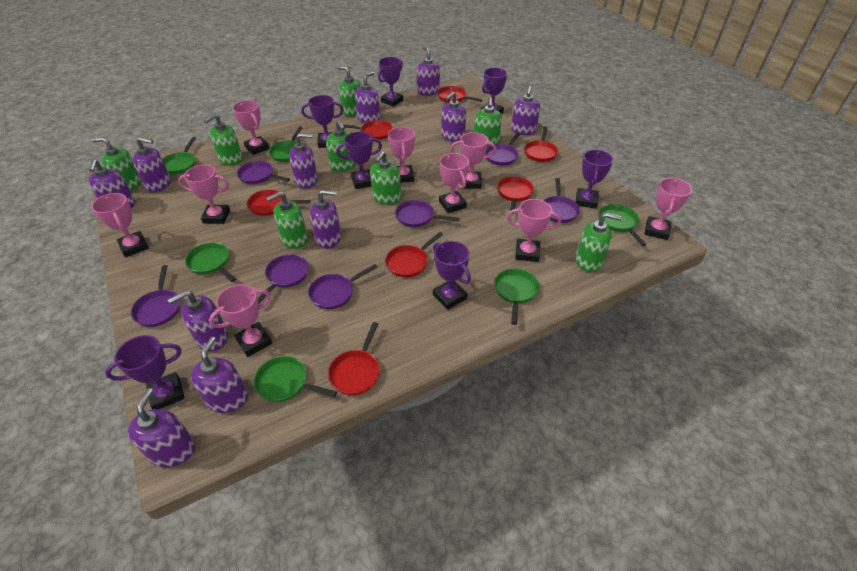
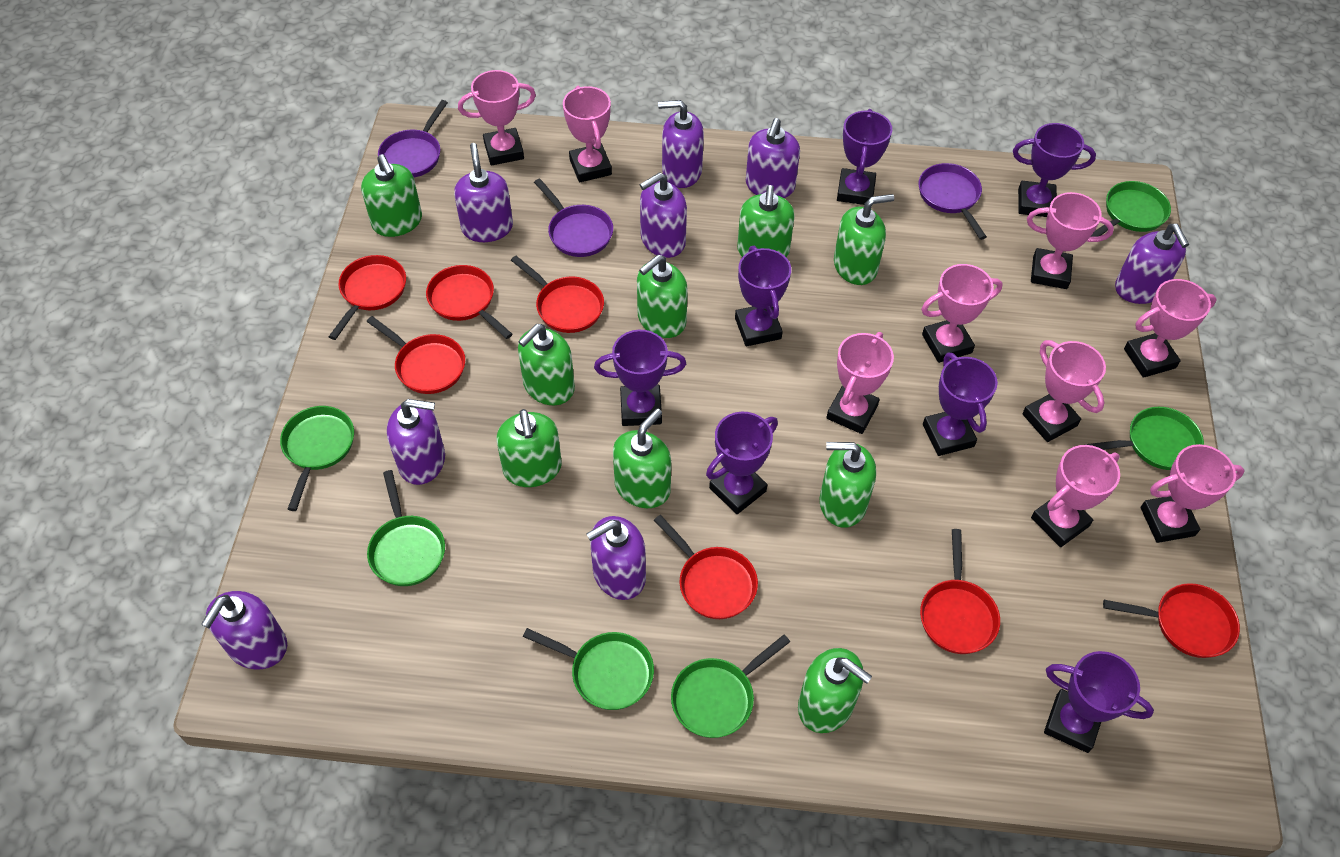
green soap dispenser: [92,137,142,191] [204,114,243,165] [266,191,308,249] [326,120,356,172] [337,66,361,116] [370,151,401,205] [474,97,502,147] [576,212,622,272] = 8 -> [361,154,422,237] [497,409,562,487] [518,324,575,405] [613,408,671,508] [637,255,688,338] [737,185,795,257] [798,648,872,733] [819,442,876,528] [834,194,894,285] = 9
purple pan: [131,265,180,327] [237,161,290,184] [258,254,309,304] [308,264,378,309] [395,200,460,227] [485,132,521,166] [544,178,580,223] = 7 -> [378,100,448,177] [534,178,613,257] [919,163,987,240] = 3
purple soap dispenser: [88,159,135,208] [128,388,195,468] [133,137,171,192] [168,290,228,352] [191,337,248,413] [289,133,318,189] [310,190,341,249] [355,72,380,123] [417,46,440,96] [441,92,466,142] [511,86,540,135] = 11 -> [201,591,287,670] [387,399,445,485] [454,143,513,242] [586,516,646,600] [640,172,687,258] [658,100,704,188] [746,118,800,198] [1115,224,1189,304] = 8

